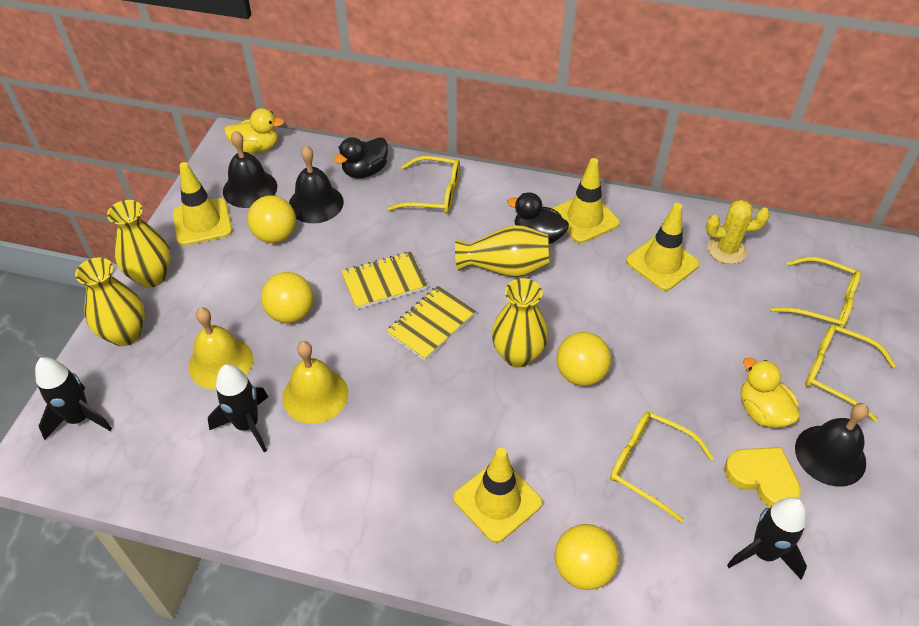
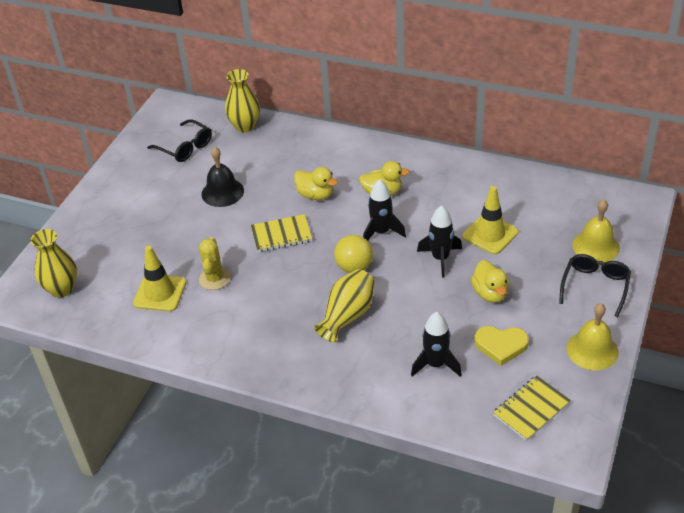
black bell: [223,131,277,208] [289,145,344,223] [795,403,869,487] = 3 -> [202,147,244,207] = 1
black duck: [334,137,388,178] [507,192,569,244] = 2 -> none = 0
black glasses: none = 0 -> [147,119,212,162] [559,254,631,317] = 2
yellow ball: [247,196,296,243] [261,272,313,323] [555,524,619,590] [556,332,611,386] = 4 -> [334,235,373,273] = 1
yellow duck: [224,108,284,153] [741,358,800,428] = 2 -> [294,167,338,200] [359,161,410,196] [471,260,509,303] = 3
yellow glasses: [387,156,460,214] [610,412,714,522] [770,257,861,328] [805,324,896,422] = 4 -> none = 0
yellow traffic cone: [173,162,232,246] [453,448,542,543] [552,158,620,243] [626,203,699,291] = 4 -> [133,246,186,312] [462,186,518,254] = 2
yellow vase: [75,257,145,346] [107,200,171,288] [455,225,550,277] [492,278,548,367] = 4 -> [31,229,77,298] [225,69,260,132] [314,269,375,342] = 3

